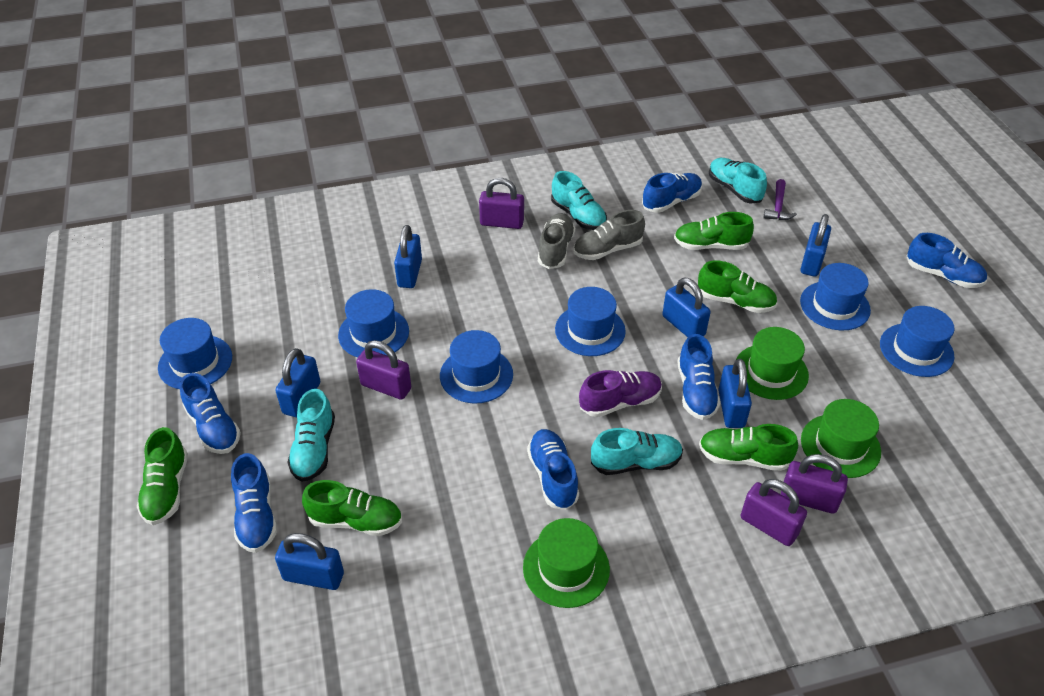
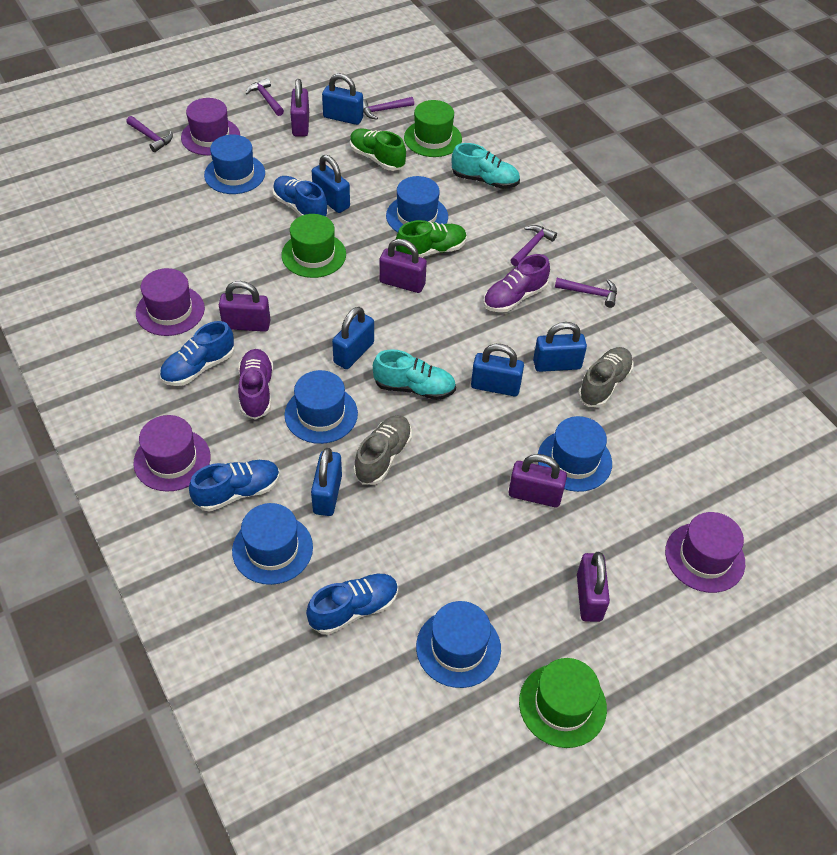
blue shoe: [180,373,241,454] [231,453,277,553] [527,429,579,510] [642,173,702,213] [677,334,720,420] [907,233,987,288] = 6 -> [160,321,234,386] [189,460,280,512] [273,176,328,217] [306,574,398,635] = 4
green shoe: [137,427,188,525] [302,480,402,536] [674,212,754,250] [698,260,777,313] [699,424,798,471] = 5 -> [350,128,406,171] [396,220,467,258] = 2
purple hammer: [763,179,797,220] = 1 -> [126,116,173,152] [246,78,284,116] [363,97,414,119] [510,225,557,267] [555,278,617,308] = 5
purple hat: none = 0 -> [133,415,211,492] [136,268,205,336] [181,98,240,155] [665,512,745,593] = 4
purple padlock: [356,340,411,400] [479,178,524,229] [741,479,807,546] [781,454,848,514] = 4 -> [219,281,271,332] [290,79,309,136] [379,239,427,293] [509,454,567,507] [577,552,610,622] = 5
purple shoe: [579,370,662,417] = 1 -> [238,349,273,420] [483,254,550,313] = 2
turquoise shoe: [287,389,335,482] [551,171,607,230] [591,428,683,475] [709,158,767,204] = 4 -> [373,349,456,400] [452,143,520,189] = 2

